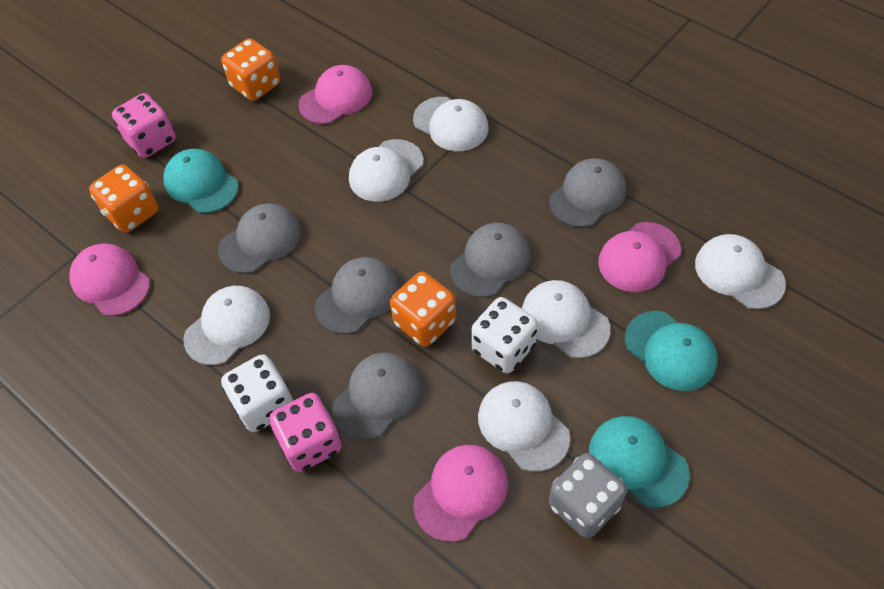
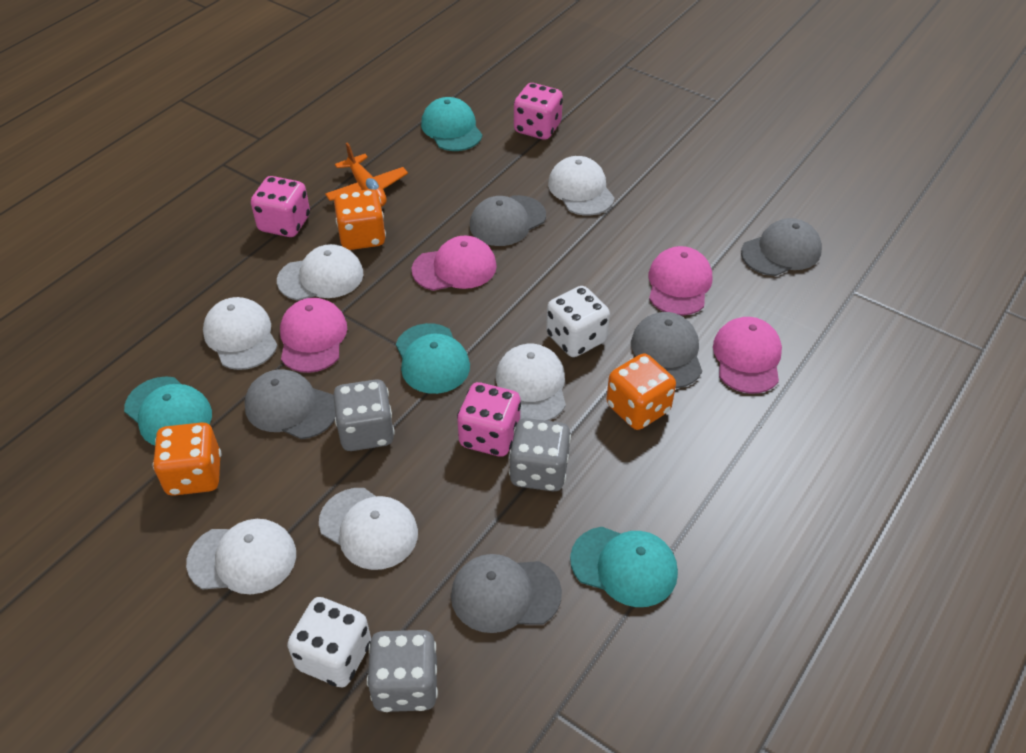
grey dice: [549,453,627,538] = 1 -> [333,379,395,451] [367,630,438,712] [509,418,571,492] = 3
orange plane: none = 0 -> [325,142,408,207] = 1
pink dice: [112,93,176,158] [269,393,342,472] = 2 -> [251,176,310,237] [457,382,521,457] [514,83,563,140] = 3
turquoise cap: [163,149,239,213] [589,416,690,508] [625,311,717,391] = 3 -> [124,376,212,445] [396,323,470,394] [421,97,482,151] [570,527,678,607] = 4

